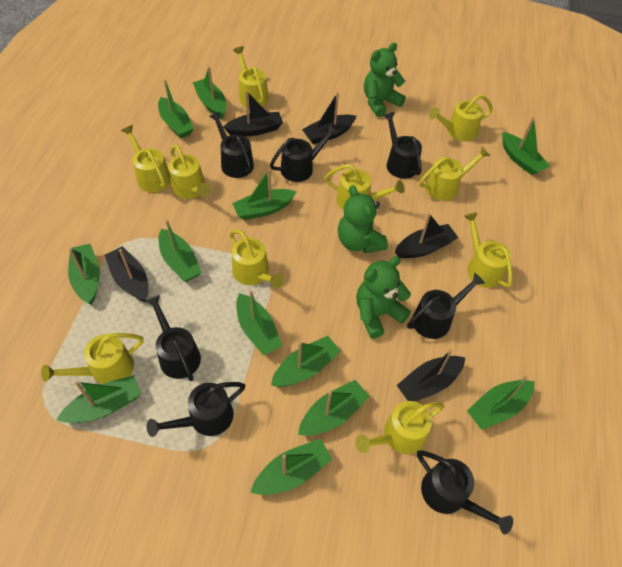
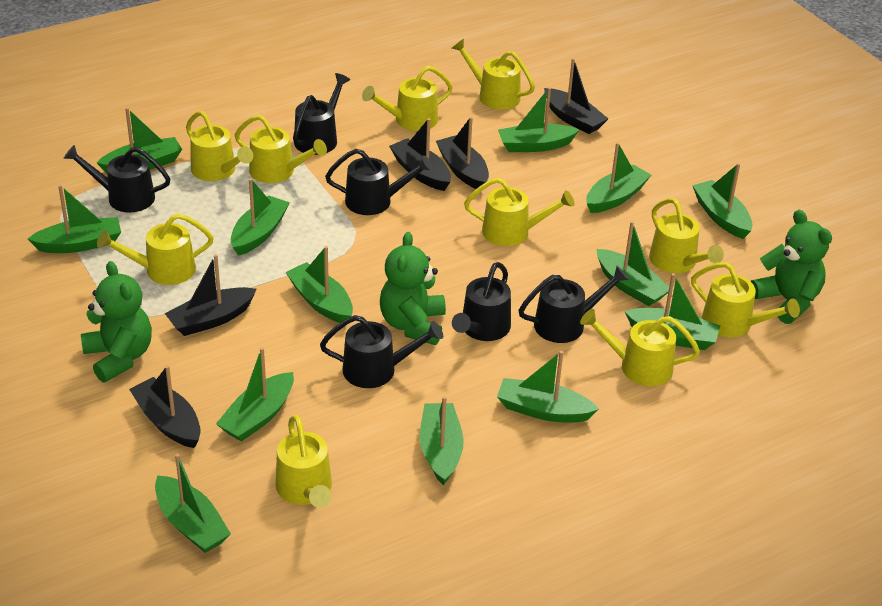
black watering can: [145,295,201,381] [147,382,245,437] [209,112,254,178] [270,125,339,182] [383,112,422,179] [407,273,485,339] [417,450,513,534] = 7 -> [63,145,170,213] [293,73,350,155] [320,315,443,388] [325,149,433,215] [452,262,511,341] [518,266,629,343] = 6
green boat: [56,375,141,423] [68,244,100,305] [158,79,194,138] [158,220,202,282] [193,67,226,119] [232,169,296,220] [236,290,282,356] [250,439,332,495] [271,336,341,387] [298,380,370,436] [467,375,535,430] [502,117,550,175] = 12 -> [28,185,121,253] [97,108,182,174] [155,454,231,553] [216,347,294,442] [231,178,290,256] [286,246,353,323] [420,396,464,485] [497,351,599,423] [498,87,579,152] [586,142,651,213] [597,221,669,306] [625,273,720,350] [692,163,753,239] = 13

